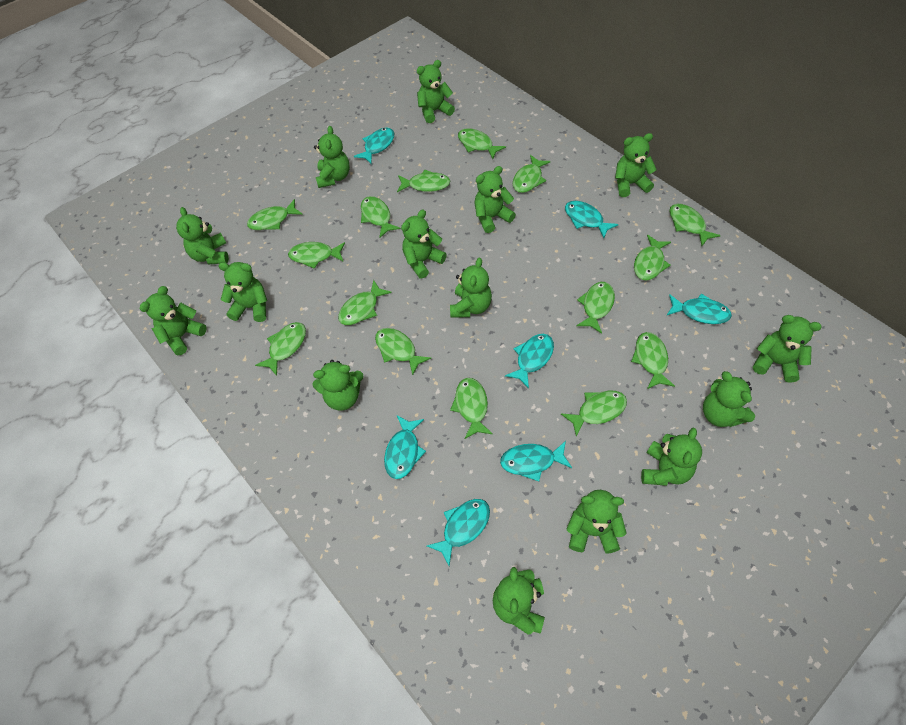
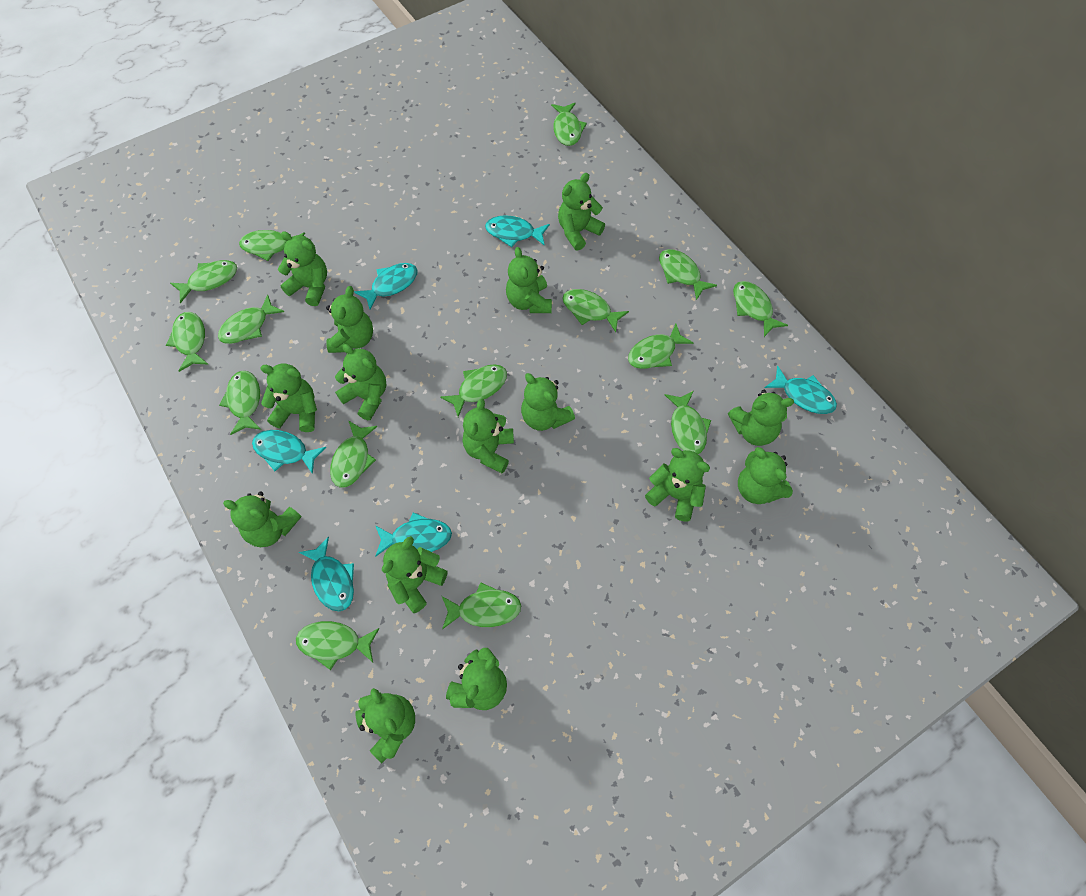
turquoise fish: [354,128,394,164] [384,416,426,479] [427,499,490,566] [500,441,572,481] [505,334,554,389] [565,201,619,238] [666,294,732,324] = 7 -> [252,430,326,474] [299,537,354,611] [354,263,418,310] [376,513,452,556] [485,215,550,247] [765,366,837,414] = 6

